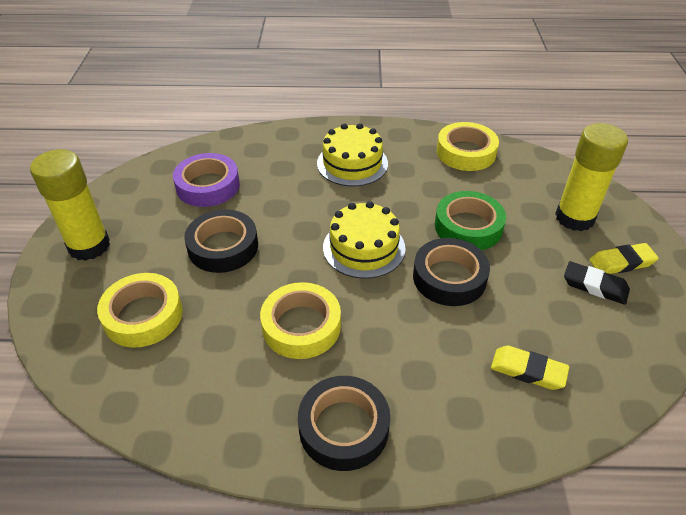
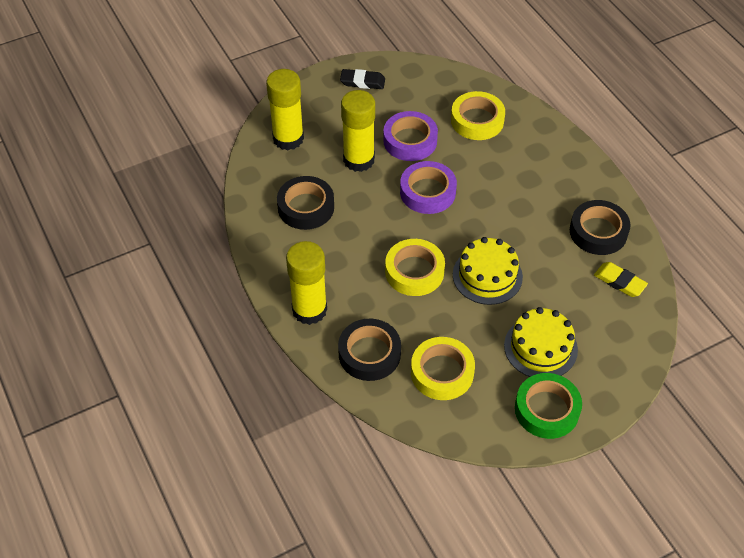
purple tape: [173,153,240,207] = 1 -> [383,111,438,161] [400,161,457,214] = 2
yellow eraser: [491,345,569,390] [590,243,659,274] = 2 -> [594,262,648,297] = 1
yellow glue stick: [30,149,110,261] [555,123,628,231] = 2 -> [266,69,304,150] [286,241,327,325] [341,90,375,172] = 3

